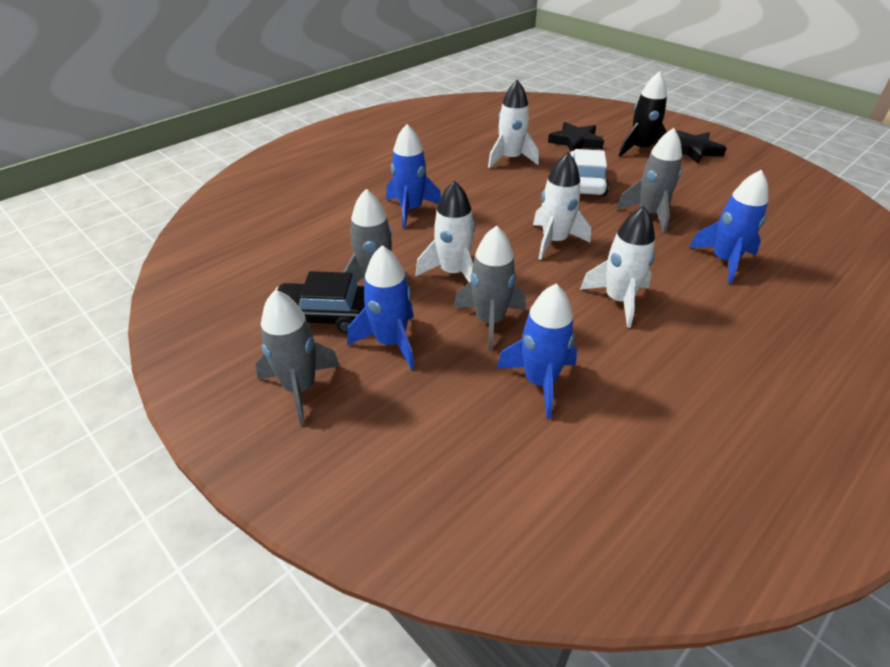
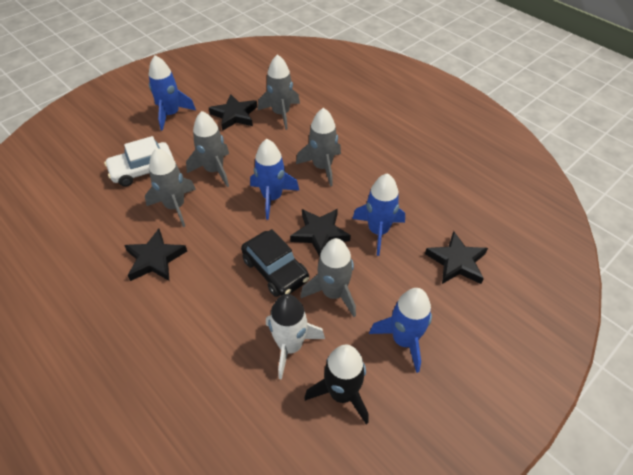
black star: [548,122,604,152] [676,130,727,163] = 2 -> [124,229,187,281] [209,94,257,131] [290,209,351,257] [425,231,488,284] = 4
grey rocket: [255,290,340,425] [343,189,409,286] [454,225,526,351] [616,128,682,233] = 4 -> [145,148,196,227] [186,111,229,187] [258,54,300,130] [296,108,341,186] [301,238,356,317] = 5
white rocket: [416,180,475,282] [488,80,539,168] [533,152,591,260] [580,206,655,328] = 4 -> [266,294,325,380] = 1

